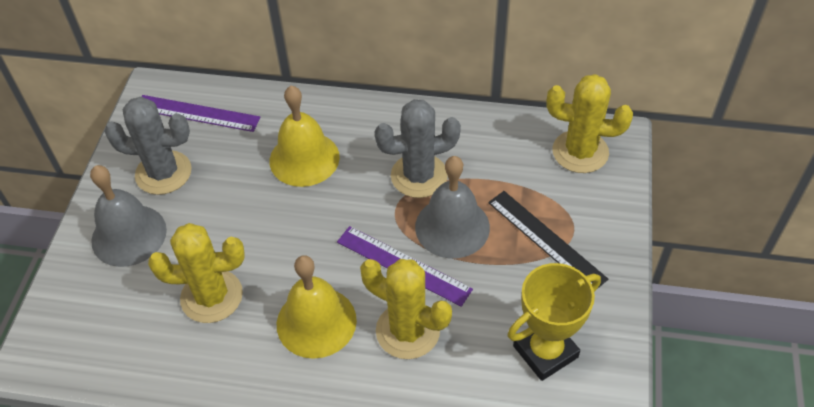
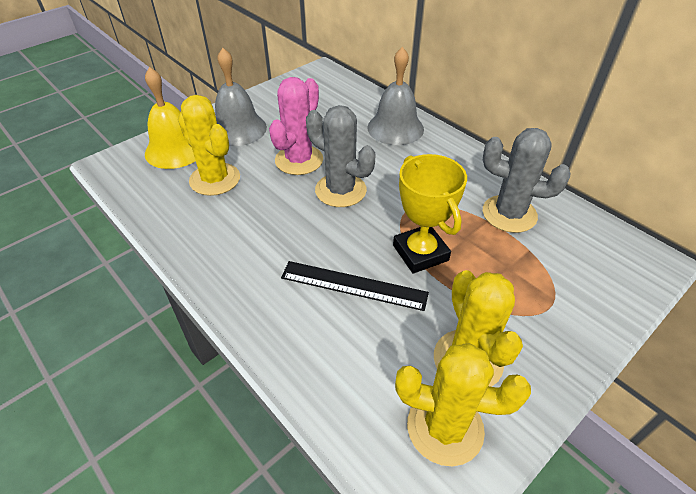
pink cactus: none = 0 -> [269,77,323,175] = 1
purple ruler: [142,95,260,132] [337,226,473,307] = 2 -> none = 0
yellow bell: [270,86,340,187] [277,255,357,359] = 2 -> [145,67,196,169] = 1

